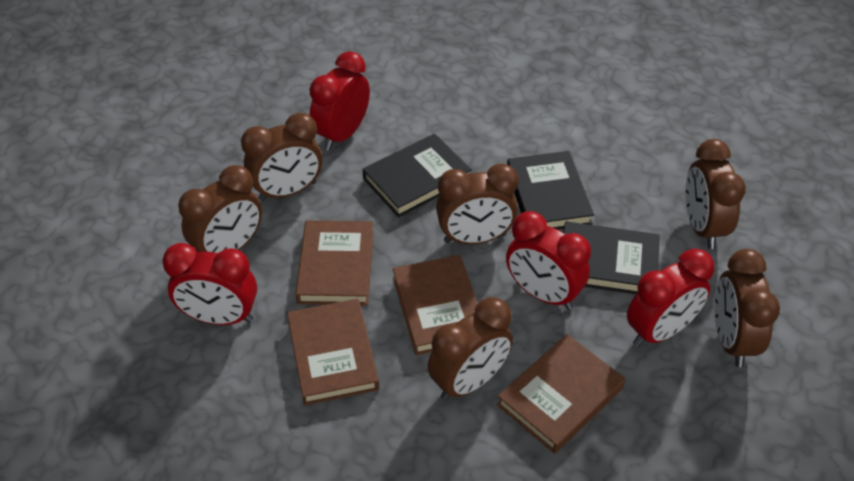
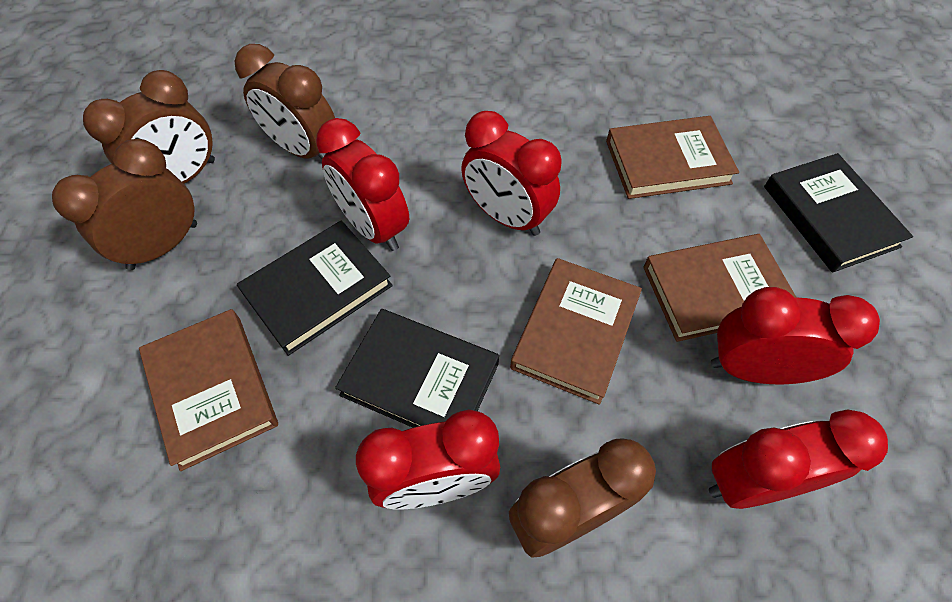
brown clock: [178,165,262,253] [241,113,322,201] [428,297,513,401] [436,163,519,244] [685,139,746,249] [714,249,780,367] = 6 -> [52,139,197,270] [83,70,215,184] [235,44,335,159] [509,438,656,558] = 4
red clock: [162,243,257,325] [309,51,370,151] [506,211,591,310] [627,248,714,347] = 4 -> [316,118,409,251] [356,409,500,509] [461,111,562,236] [709,409,888,509] [711,287,880,384] = 5

